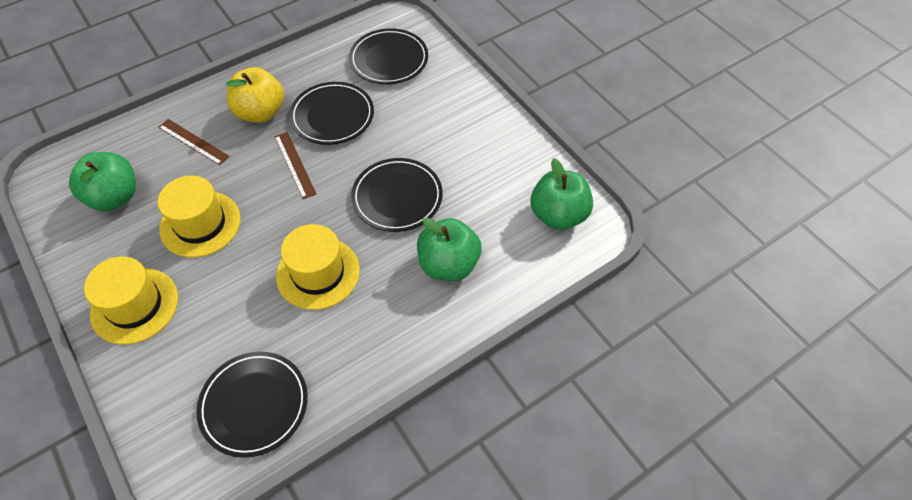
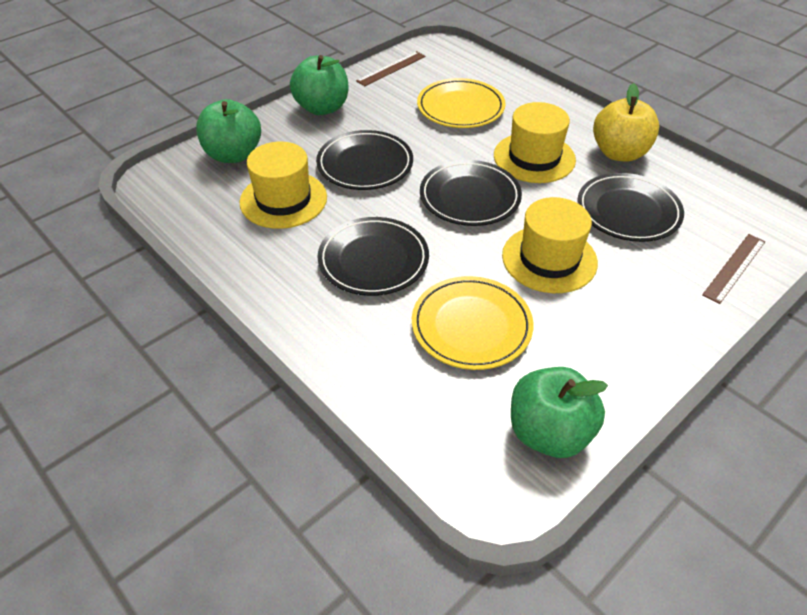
yellow plate: none = 0 -> [412,276,533,370] [417,78,506,128] = 2

